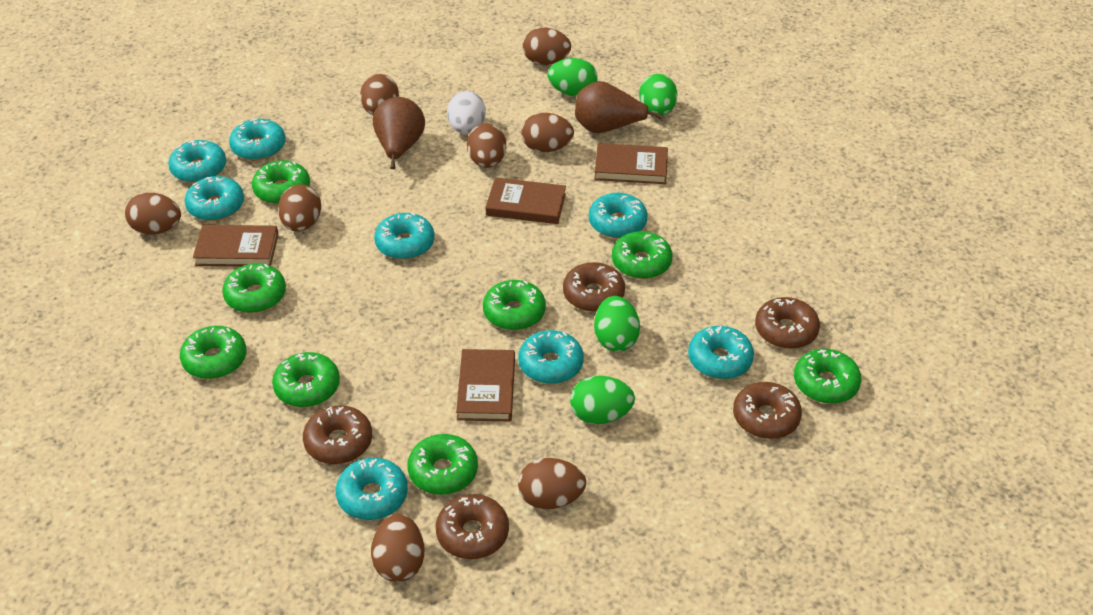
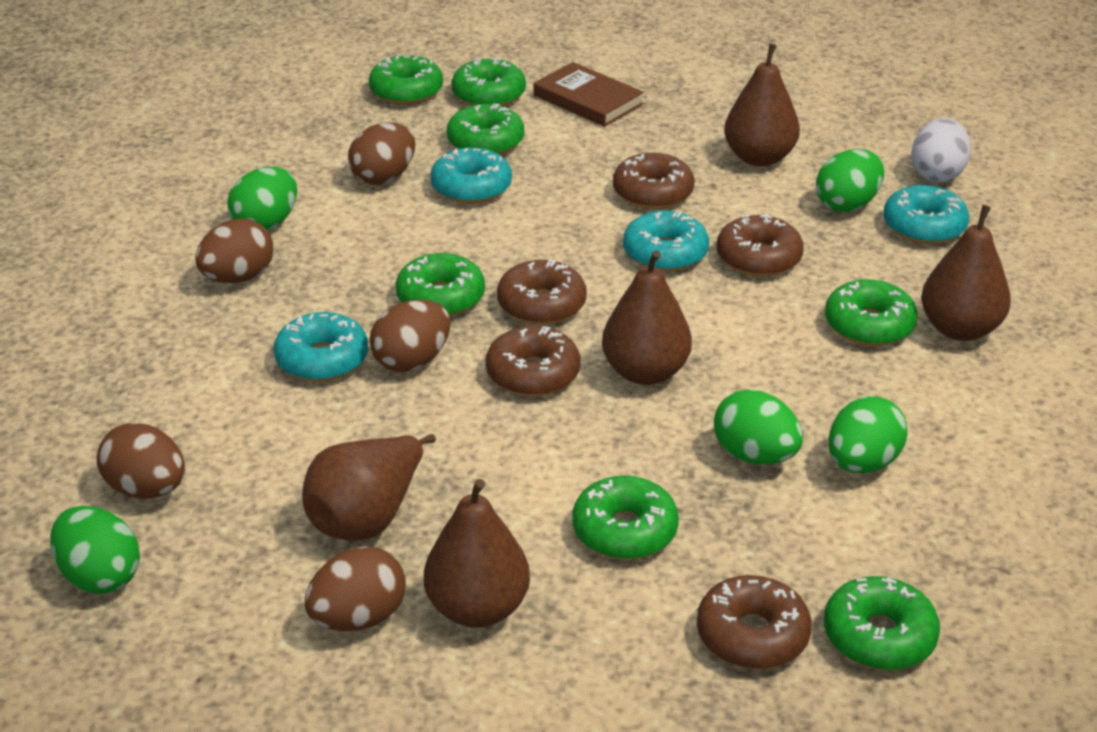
brown book: [193,225,278,266] [456,349,515,421] [485,177,566,224] [594,143,668,184] = 4 -> [534,62,644,127] = 1
brown egg: [125,193,181,234] [278,184,321,232] [360,74,399,115] [371,514,424,582] [467,123,506,168] [518,458,586,509] [521,113,574,152] [523,28,571,65] = 8 -> [97,423,185,499] [195,219,274,283] [305,546,406,631] [348,122,415,185] [369,300,451,372] = 5
brown pear: [373,97,425,169] [575,81,662,133] = 2 -> [302,434,436,541] [424,479,530,628] [602,250,692,385] [724,44,800,167] [921,205,1011,341] = 5
green donut: [180,326,247,379] [222,263,286,313] [252,160,310,204] [272,352,340,407] [407,434,478,495] [483,280,546,330] [612,231,673,279] [794,349,862,404] = 8 -> [369,55,443,105] [396,253,485,317] [447,104,524,155] [451,58,526,106] [572,476,679,559] [824,576,940,670] [825,279,918,346] = 7
green egg: [547,58,598,97] [570,376,635,424] [594,296,640,352] [639,74,678,116] = 4 -> [50,506,140,594] [227,167,297,231] [714,389,803,464] [816,149,884,212] [828,396,907,473] = 5
turquoise donut: [168,140,226,183] [184,176,244,221] [229,119,286,160] [336,458,408,520] [374,212,435,259] [518,330,584,384] [589,193,648,238] [688,326,754,379] = 8 -> [274,312,368,382] [431,147,512,204] [623,210,709,272] [883,185,969,244] = 4

